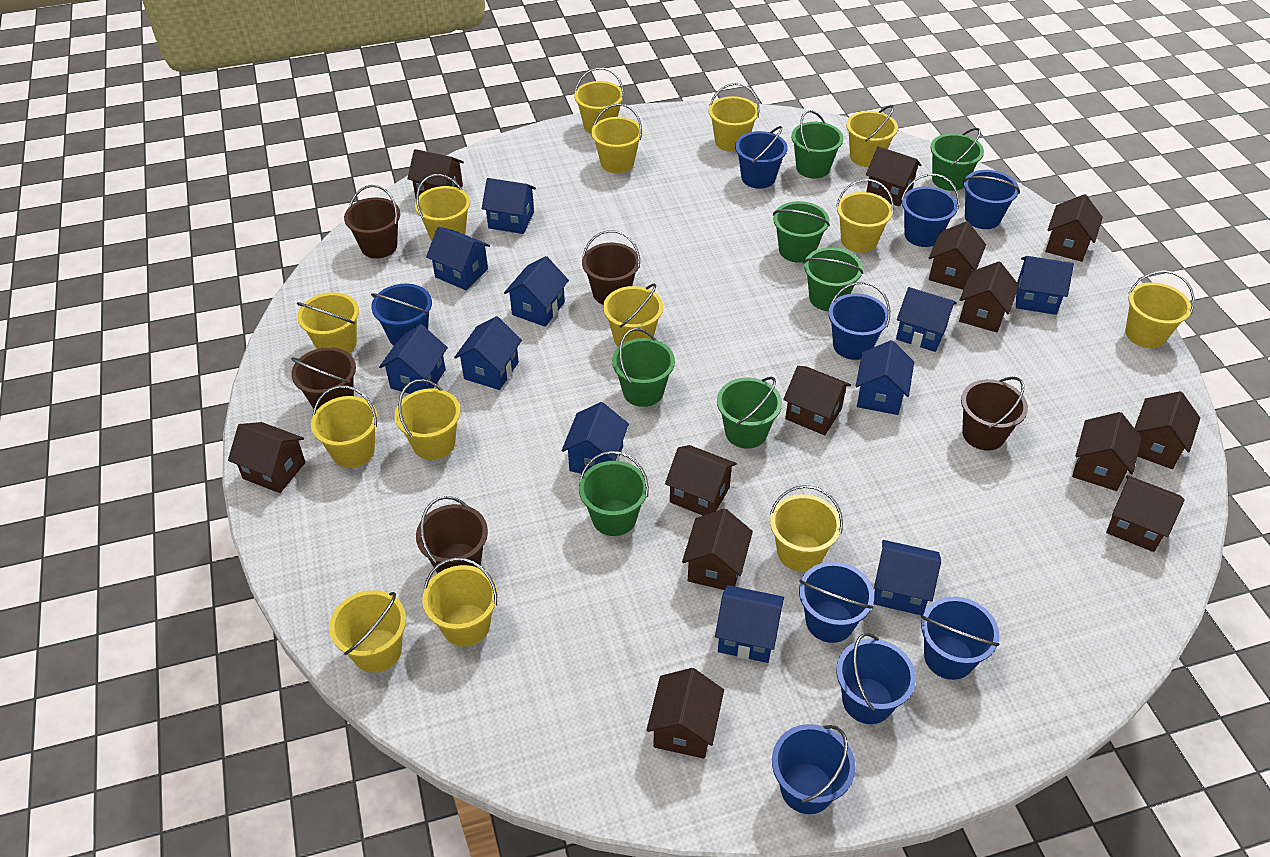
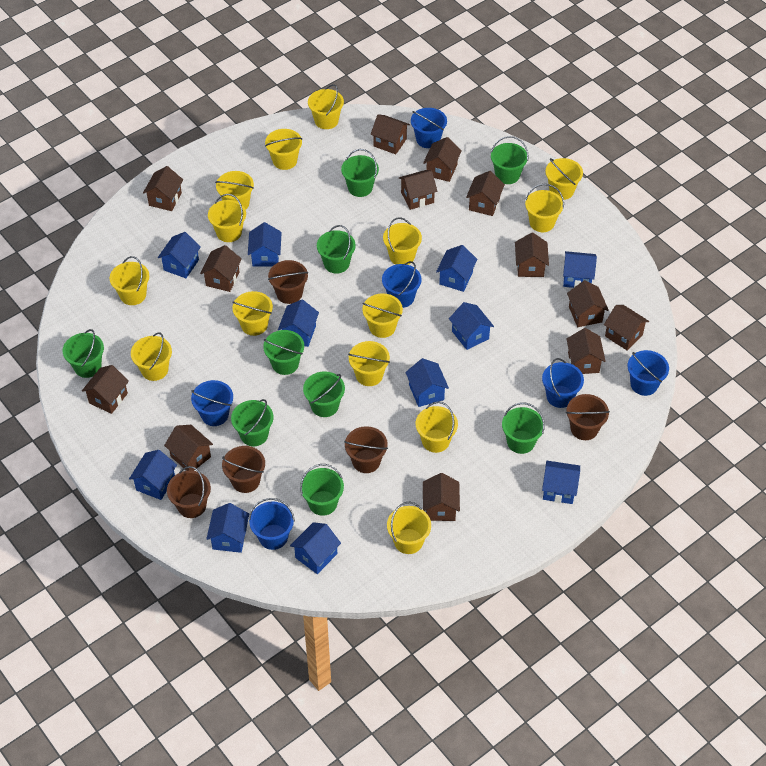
blue bucket: [371,283,432,346] [735,126,788,189] [772,724,856,814] [799,562,874,643] [828,282,890,360] [837,633,916,724] [901,174,959,247] [921,597,999,680] [963,170,1020,229] = 9 -> [191,380,233,426] [249,498,295,550] [382,261,421,308] [411,108,447,148] [542,358,584,408] [628,350,669,396] = 6
green bucket: [579,451,649,536] [612,328,675,407] [717,377,782,449] [773,201,830,263] [791,110,843,178] [803,247,864,311] [930,128,984,191] = 7 -> [63,329,104,378] [231,399,274,446] [263,330,304,375] [300,464,344,516] [303,371,345,417] [317,225,356,274] [341,149,379,197] [491,136,529,184] [502,403,545,454] = 9

